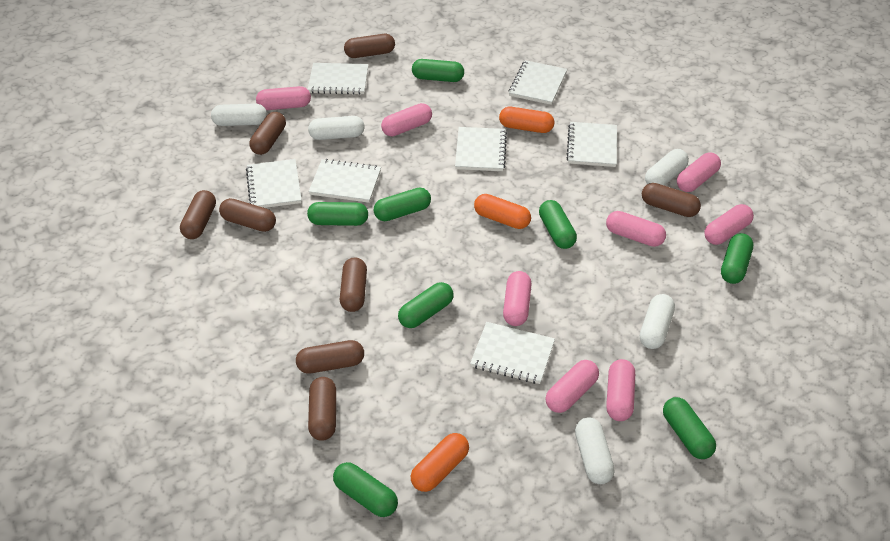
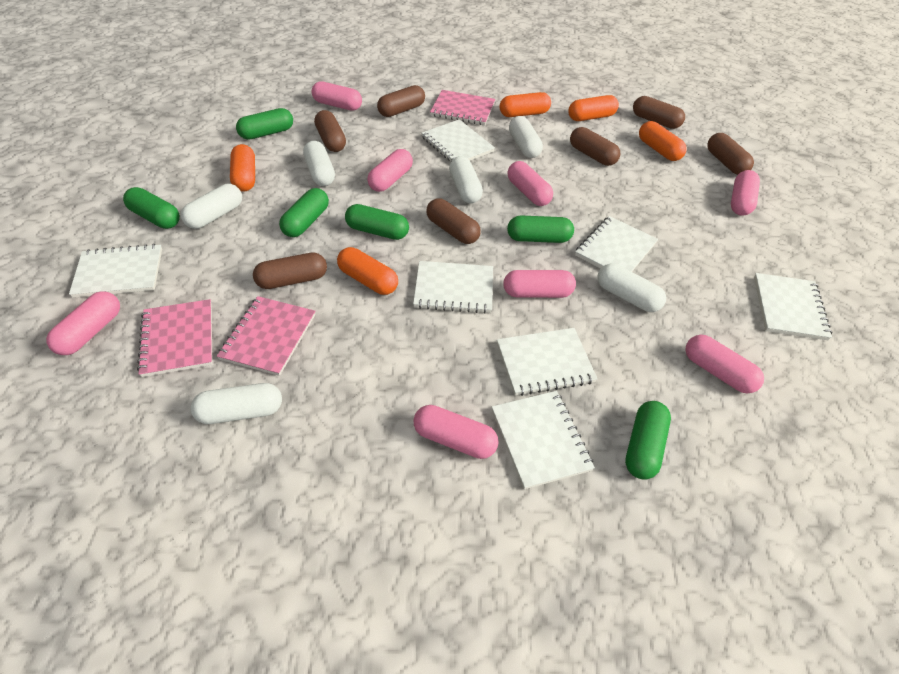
brown capsule: [180,190,216,239] [219,198,276,232] [249,112,286,155] [296,340,364,374] [308,377,336,441] [340,257,367,312] [344,34,395,58] [642,183,701,217] = 8 -> [253,253,327,289] [314,110,346,152] [377,85,425,117] [426,199,481,244] [570,127,620,166] [633,96,685,129] [707,133,754,175] = 7
green capsule: [307,202,368,226] [333,462,398,517] [374,188,431,221] [398,282,454,328] [412,59,464,82] [539,200,577,249] [663,397,716,459] [721,233,753,284] = 8 -> [123,187,180,229] [236,108,293,140] [279,188,329,237] [345,204,409,240] [507,216,574,243] [625,401,671,480] = 6
orange capsule: [411,433,469,492] [474,194,531,229] [499,107,554,133] = 3 -> [230,144,255,192] [337,247,398,295] [500,92,551,117] [568,95,619,121] [639,121,687,161] = 5
pink notebook: none = 0 -> [137,299,213,377] [217,296,315,376] [430,90,495,125] = 3
white capsule: [211,104,267,126] [308,116,365,140] [575,417,615,484] [640,294,675,349] [645,149,689,185] = 5 -> [181,184,242,229] [190,383,282,424] [303,141,335,186] [449,156,483,203] [509,116,543,158] [597,264,666,312] = 6

